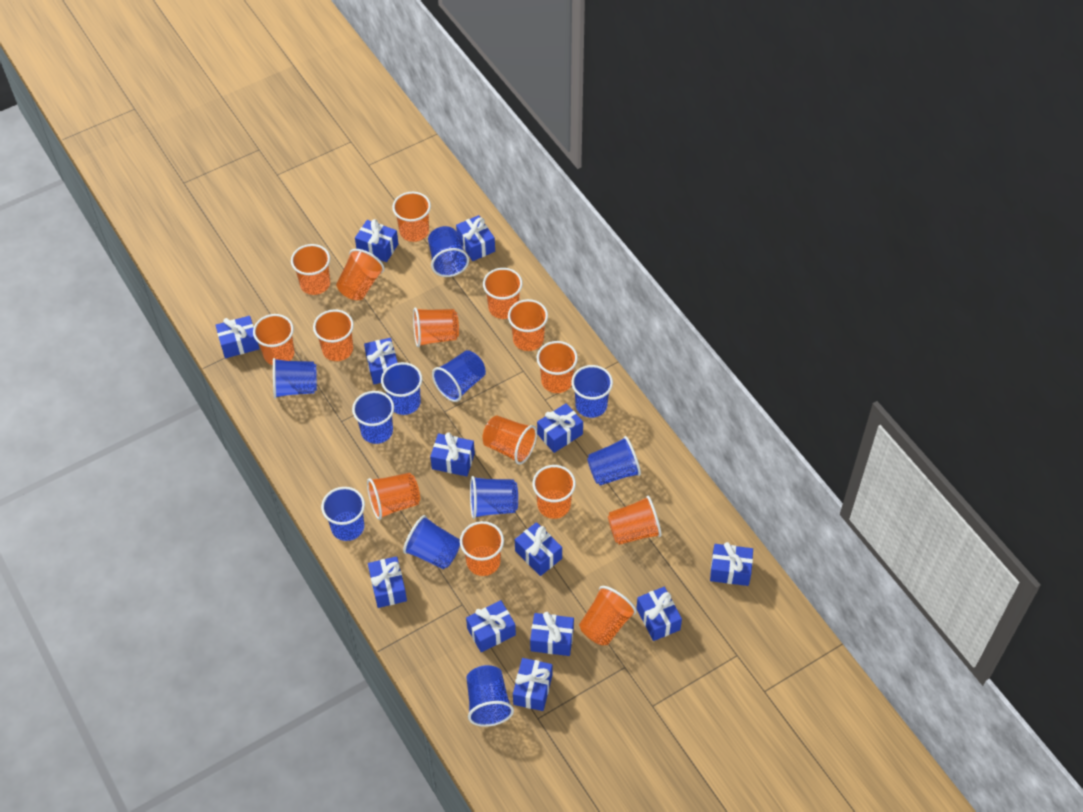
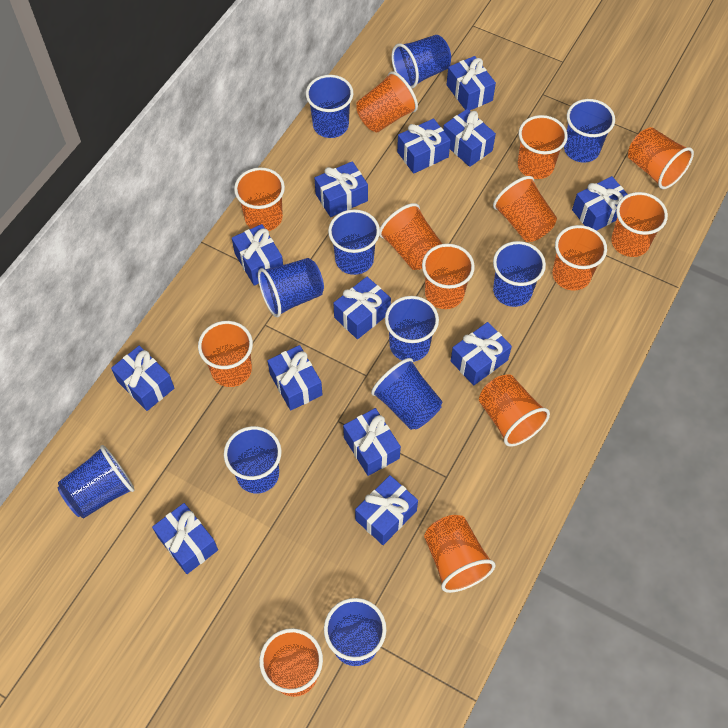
orange cup: [253,314,295,365] [291,244,330,295] [313,309,354,361] [336,249,384,300] [367,473,420,520] [392,192,431,242] [413,308,459,347] [460,521,504,576] [483,268,523,319] [483,416,537,464] [508,299,548,351] [532,465,576,519] [536,341,578,393] [579,586,637,645] [608,496,662,545] = 15 -> [198,321,253,387] [234,167,285,231] [259,628,323,697] [356,71,418,132] [379,203,442,270] [422,244,475,309] [424,515,496,593] [479,374,550,447] [493,176,557,242] [518,115,568,179] [553,225,607,291] [611,192,668,257] [628,127,694,189] = 13

